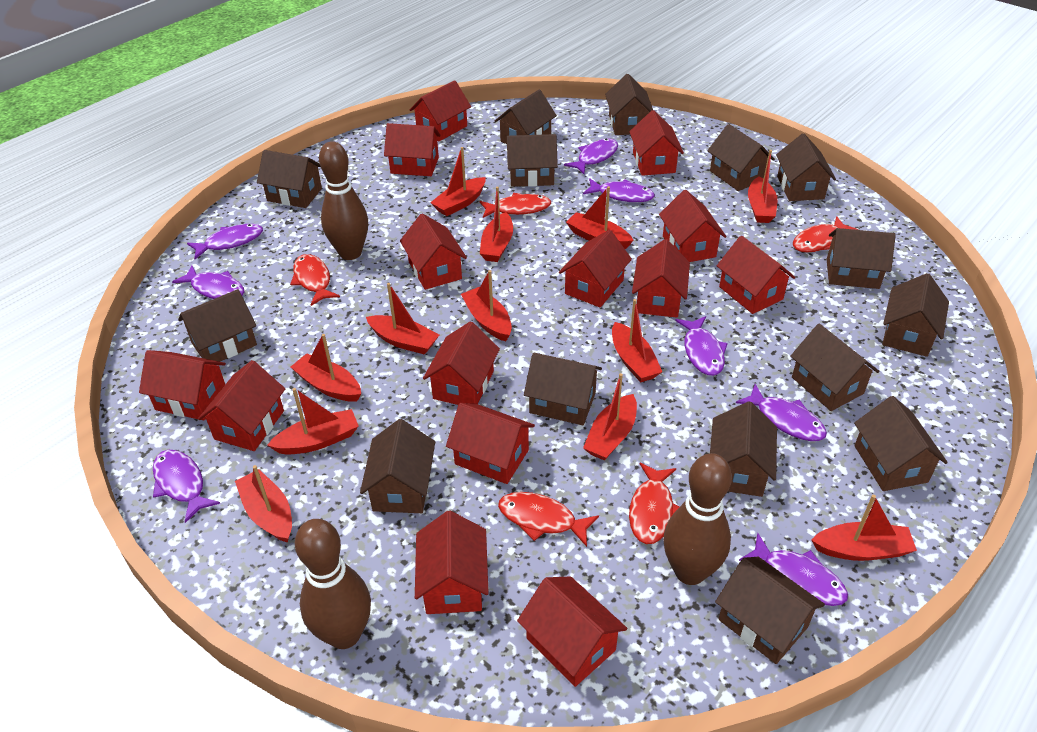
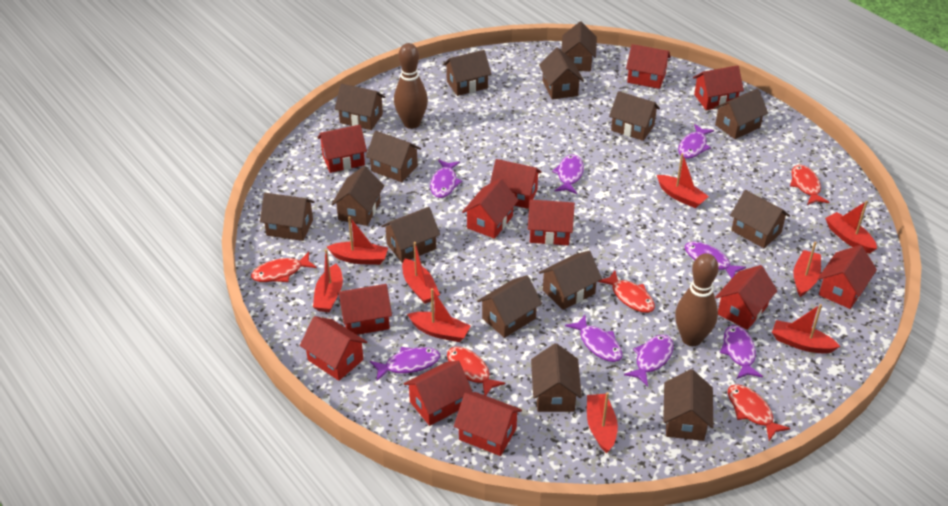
brown bowling pin: [295,519,371,649] [319,141,368,260] [663,453,732,585] = 3 -> [394,43,428,129] [675,253,719,346] = 2
red boat: [235,465,292,543] [267,388,359,455] [291,334,361,402] [366,283,439,355] [430,147,486,216] [461,270,512,341] [480,187,513,262] [566,186,634,249] [583,373,637,461] [612,299,662,383] [748,150,778,223] [811,495,917,561] = 12 -> [313,249,343,312] [327,216,388,265] [402,242,440,304] [407,288,471,342] [587,392,618,453] [657,153,709,208] [772,304,840,354] [793,241,821,297] [825,201,877,254] = 9
red house: [139,350,226,420] [198,360,285,451] [384,123,441,176] [400,213,467,290] [410,80,471,142] [415,511,489,614] [423,322,500,405] [446,403,535,484] [517,576,627,687] [559,230,632,307] [629,110,684,176] [632,239,690,318] [659,190,726,262] [717,236,795,314] = 14 -> [300,316,367,381] [317,125,367,173] [337,284,392,335] [404,361,472,426] [454,392,522,456] [462,178,518,239] [490,159,542,209] [528,200,575,245] [626,44,671,89] [693,65,744,110] [715,265,777,330] [818,245,877,309] = 12

